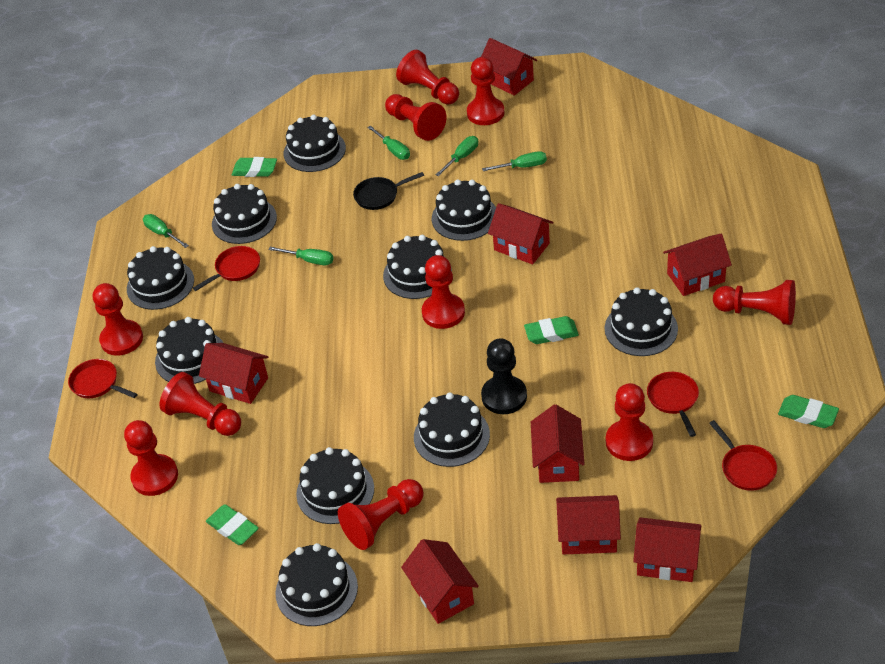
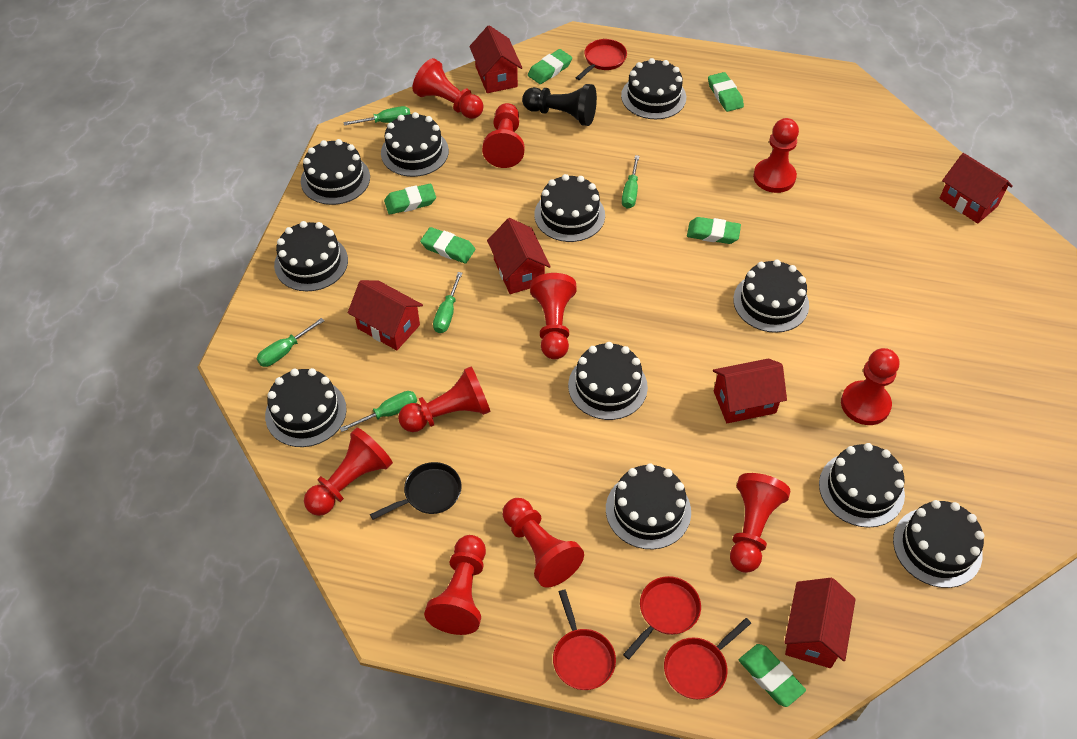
black cake: [127,246,194,310] [155,317,223,384] [212,184,277,244] [275,543,358,626] [284,115,346,172] [296,447,374,524] [383,235,452,299] [414,392,490,467] [432,180,496,241] [605,287,678,356] = 10 -> [265,368,347,447] [274,221,348,291] [301,139,370,205] [381,112,449,177] [534,174,605,242] [568,342,648,420] [606,463,691,549] [621,58,686,119] [733,260,809,333] [819,443,905,528] [893,500,985,588] = 11
green eraser: [206,504,259,545] [232,157,277,177] [524,316,579,344] [778,395,839,428] = 4 -> [384,184,436,215] [420,227,475,264] [528,49,572,84] [687,217,741,244] [708,72,744,112] [739,644,806,707] = 6
red house: [199,343,268,404] [401,539,479,624] [481,38,537,96] [488,203,554,265] [531,405,585,483] [556,495,621,554] [633,517,701,582] [663,234,732,296] = 8 -> [348,280,423,350] [469,25,522,93] [487,218,551,294] [713,358,787,423] [784,578,856,668] [939,153,1013,224] = 6

